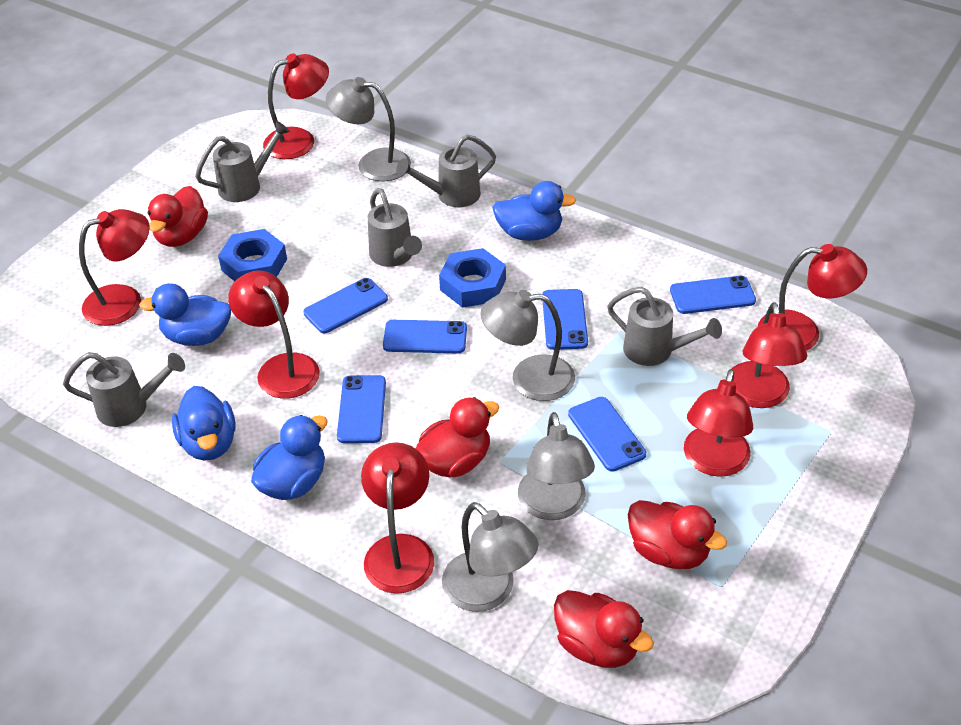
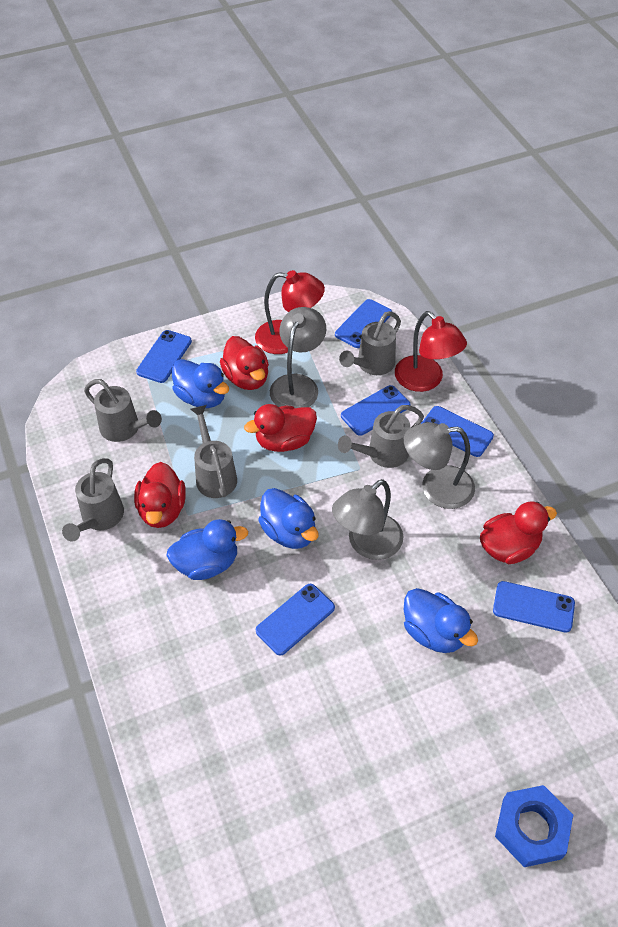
blue nut: [218,229,287,281] [439,248,506,308] = 2 -> [495,785,573,867] = 1
grey lamp: [326,77,411,181] [442,502,538,612] [481,290,575,401] [518,412,595,520] = 4 -> [270,307,326,408] [332,479,403,560] [404,422,475,509] = 3
red lamp: [79,209,150,326] [228,271,320,399] [263,53,329,159] [361,442,434,594] [684,369,753,477] [732,302,807,408] [758,244,867,351] = 7 -> [255,270,325,354] [395,311,467,392] = 2

